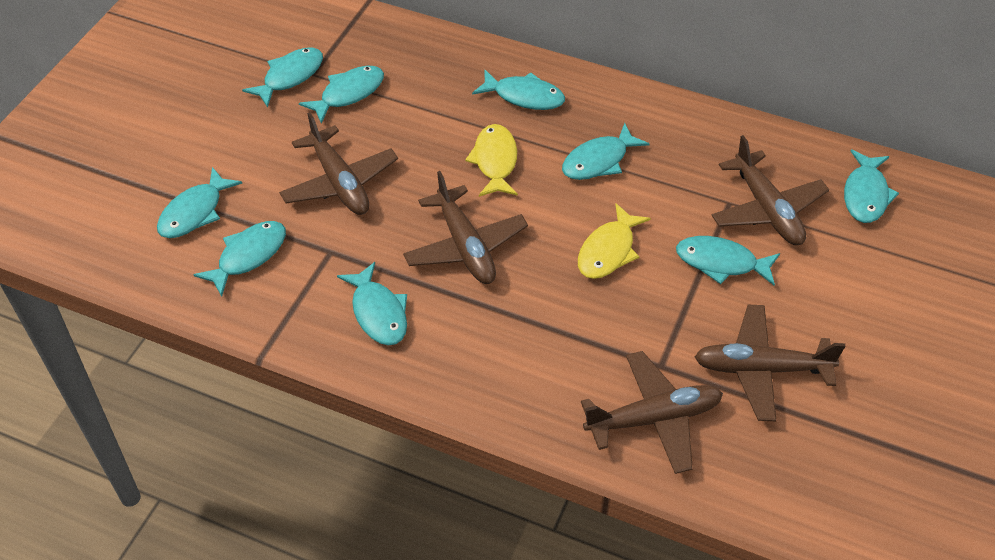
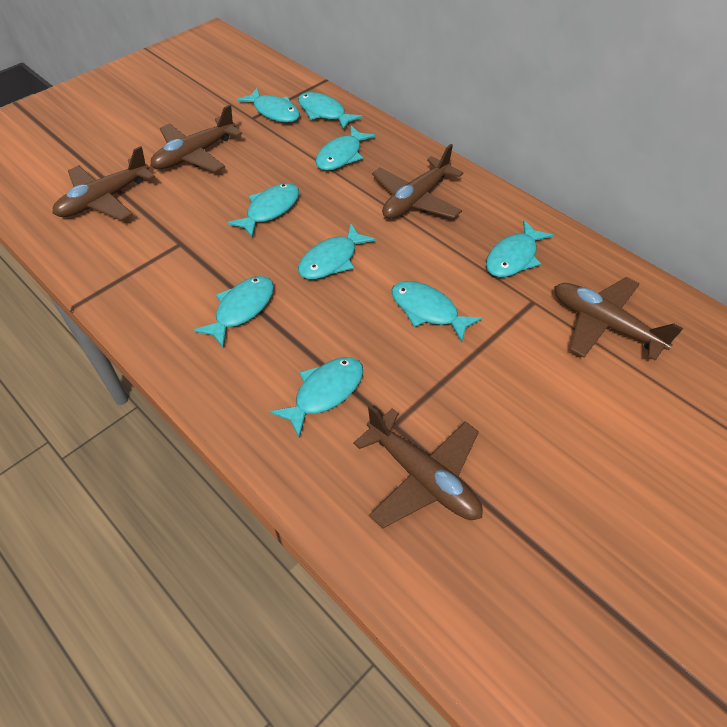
yellow fish: [465,124,518,197] [578,203,651,279] = 2 -> none = 0

